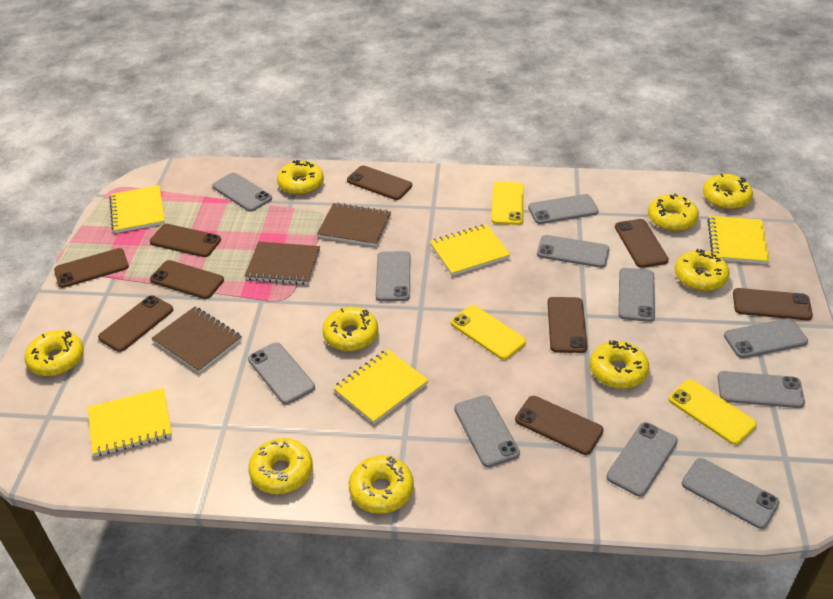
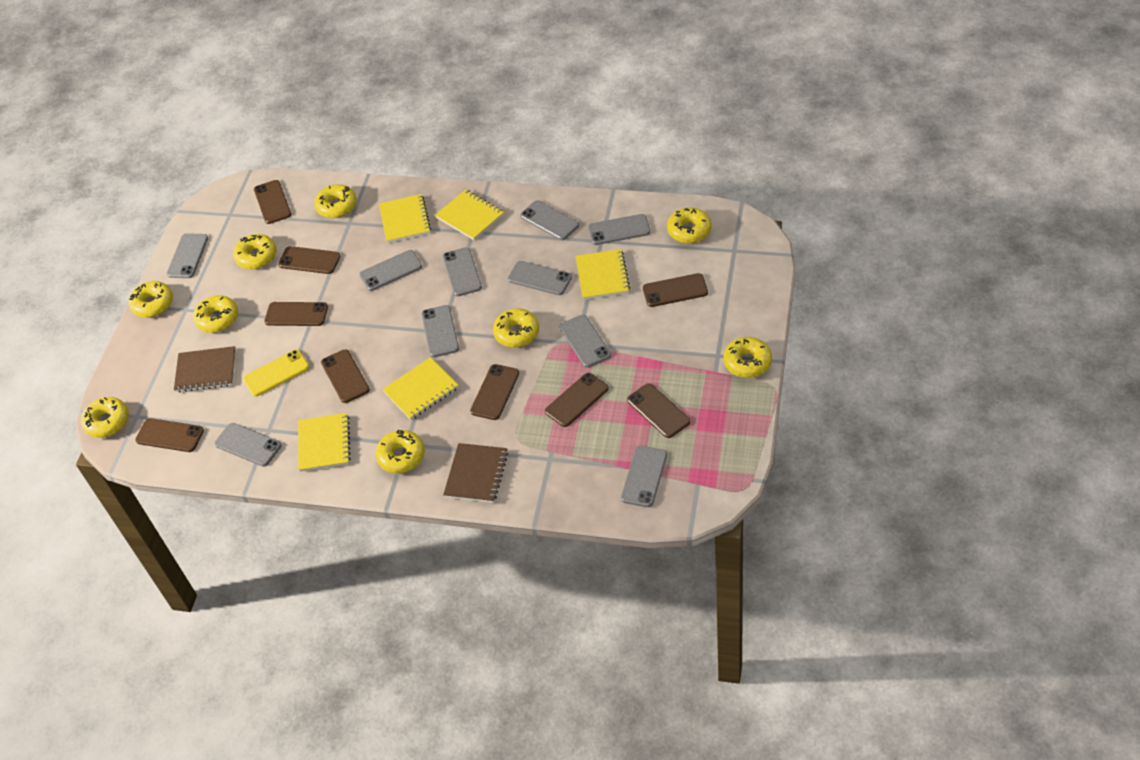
brown notebook: [152,307,242,373] [245,242,320,285] [317,203,391,246] = 3 -> [174,346,236,392] [443,443,508,503] = 2
grey phone: [212,172,272,212] [248,343,315,404] [376,251,410,301] [454,395,520,467] [528,194,599,224] [537,235,610,268] [606,422,678,497] [618,268,655,322] [682,458,780,529] [718,371,805,408] [724,318,808,358] = 11 -> [167,233,208,278] [214,423,282,466] [359,250,422,291] [421,305,459,357] [442,247,482,296] [508,261,572,295] [520,200,579,240] [559,315,611,368] [588,214,650,245] [621,446,667,507] = 10
yellow phone: [451,305,526,360] [491,182,524,225] [669,379,757,445] = 3 -> [243,350,309,396] = 1

